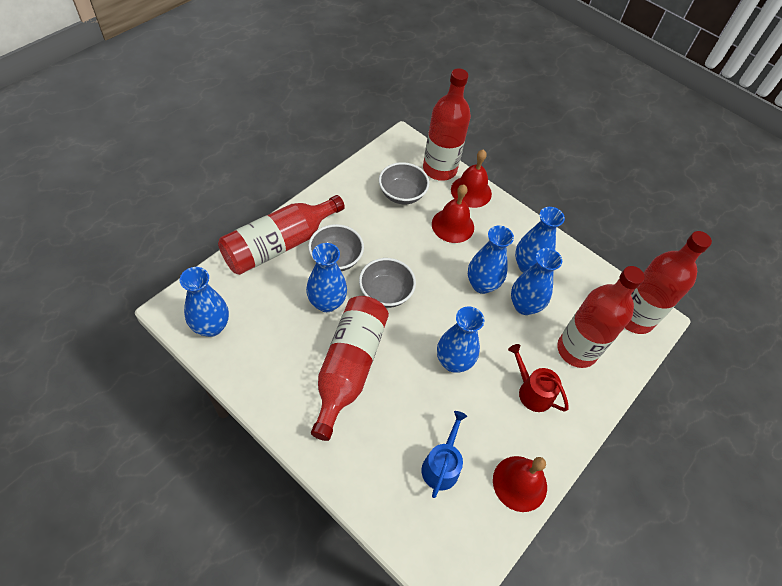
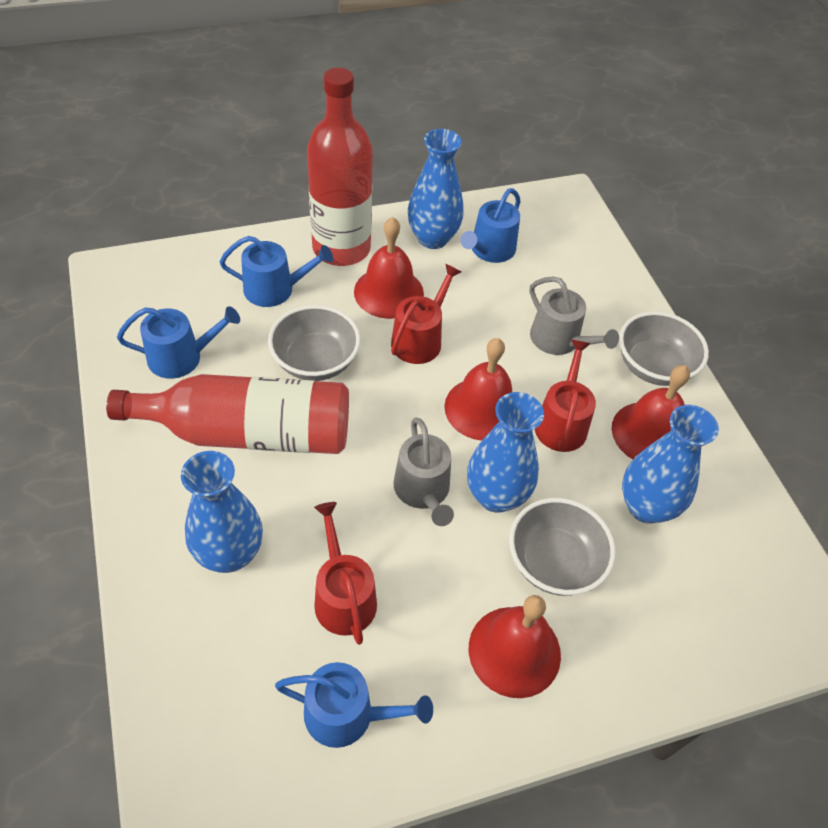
blue vase: [180,267,229,337] [306,243,347,312] [437,307,485,373] [468,226,514,294] [511,248,562,315] [515,207,565,273] = 6 -> [181,451,263,573] [408,129,464,249] [467,392,544,513] [622,405,719,523] = 4
blue watering can: [422,411,467,498] = 1 -> [117,306,240,379] [220,236,333,307] [275,662,433,748] [460,188,521,263] = 4
grey watering can: none = 0 -> [393,418,454,526] [529,276,619,355] = 2
red bell: [432,185,474,243] [451,149,492,208] [493,456,547,512] = 3 -> [354,217,424,319] [444,338,512,441] [469,595,561,698] [612,365,690,459] = 4
red bottle: [218,195,345,275] [311,296,389,441] [423,68,471,181] [557,266,644,368] [625,231,712,334] = 5 -> [106,374,349,454] [307,68,373,266] = 2
red watering can: [508,344,569,412] = 1 -> [314,502,377,645] [391,264,461,364] [535,340,596,452] = 3

